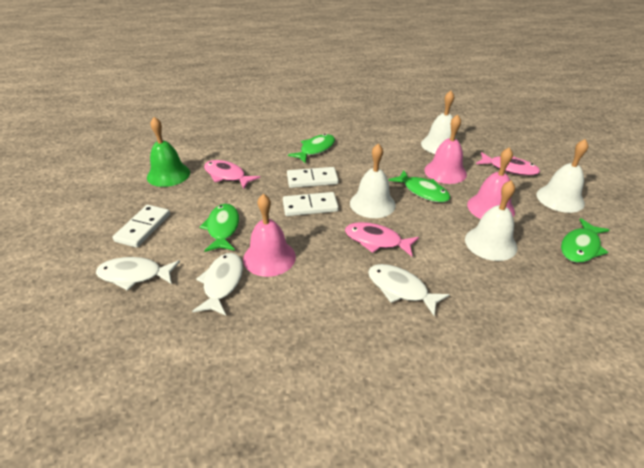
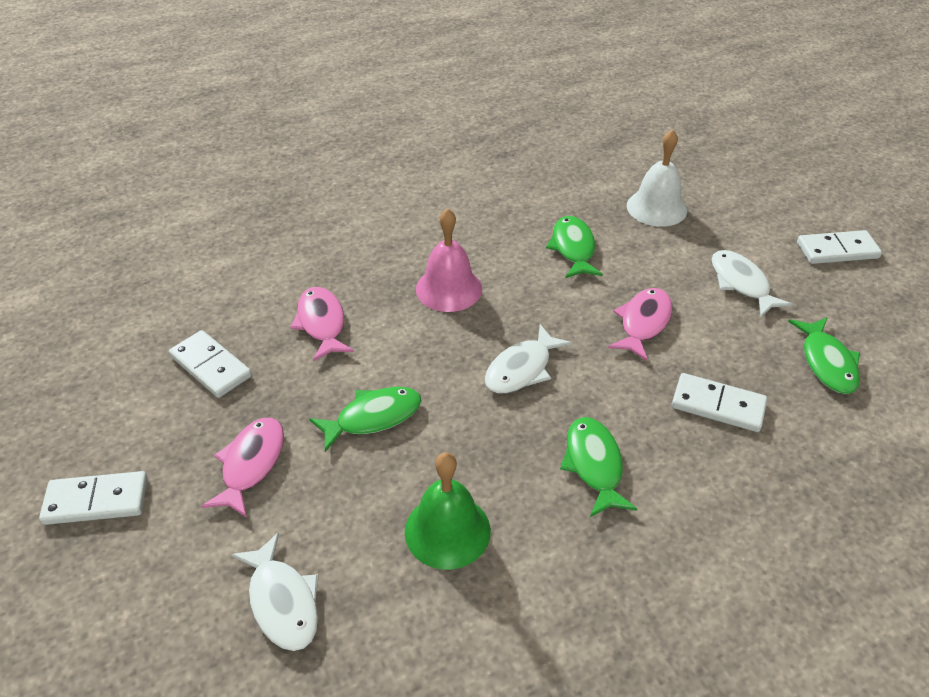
pink bell: [243,194,296,277] [424,114,467,184] [467,147,515,219] = 3 -> [416,208,482,312] = 1
white bell: [350,144,396,218] [421,91,457,154] [465,180,517,261] [537,139,589,213] = 4 -> [627,129,687,227] = 1
white domino: [113,205,170,248] [283,192,339,216] [287,167,338,188] = 3 -> [39,471,148,525] [169,330,252,398] [672,373,767,432] [797,230,882,264] = 4

